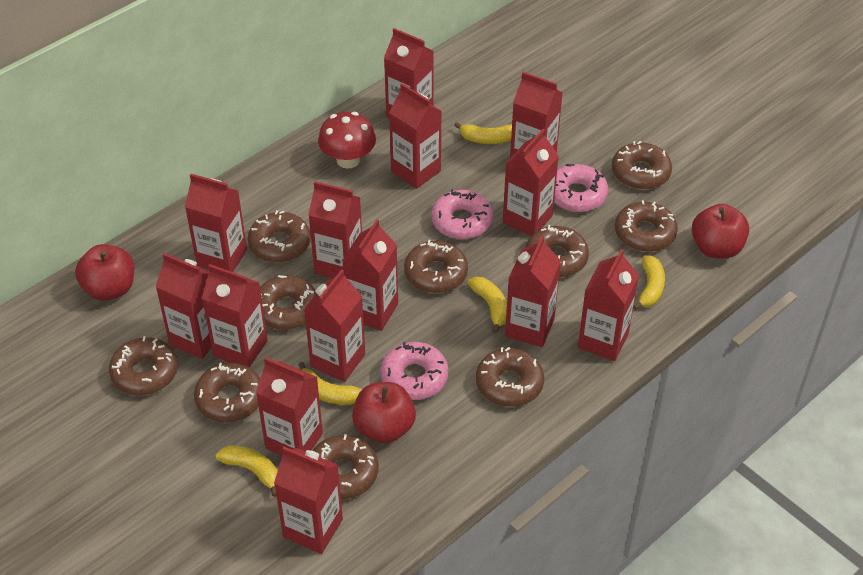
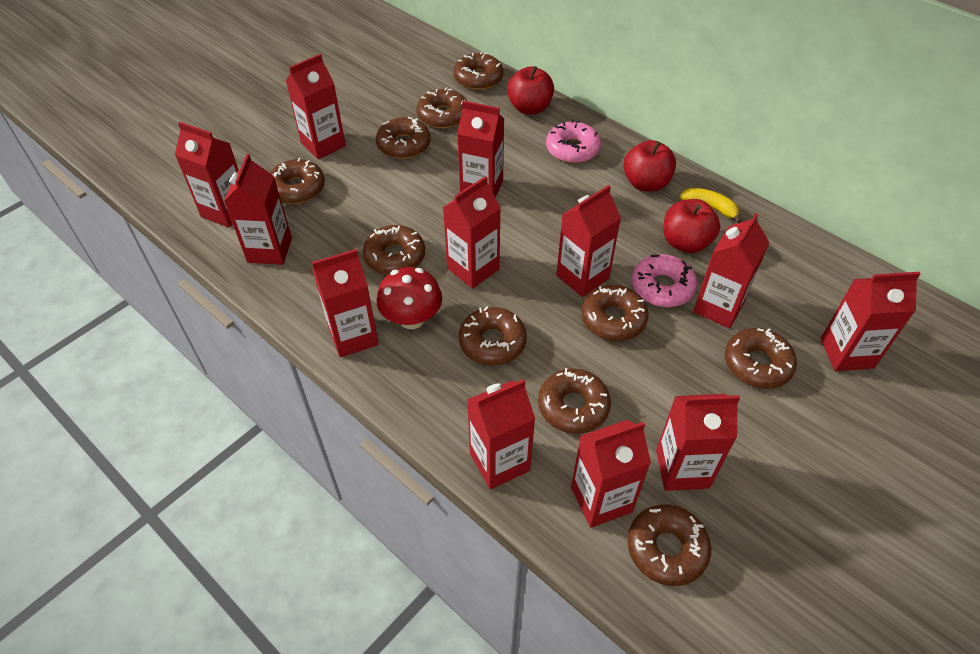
pink donut: [380,342,448,400] [431,189,493,239] [554,164,608,212] = 3 -> [546,120,601,163] [632,254,697,307] = 2
red carton: [156,253,212,359] [185,174,247,272] [202,264,268,367] [256,357,323,456] [274,447,343,554] [304,269,365,382] [308,181,362,278] [342,219,398,331] [384,28,434,118] [389,83,442,189] [503,129,559,236] [505,236,561,347] [510,72,562,158] [578,249,639,361] = 14 -> [175,122,239,228] [224,154,292,265] [286,54,346,159] [312,249,379,357] [443,176,501,289] [457,101,504,198] [467,379,535,489] [556,185,621,297] [571,420,651,528] [656,394,740,491] [693,213,770,328] [821,272,921,371] = 12
yellow banana: [215,445,278,497] [298,362,362,405] [454,122,512,144] [467,277,507,333] [633,255,665,310] = 5 -> [679,188,742,223] = 1

